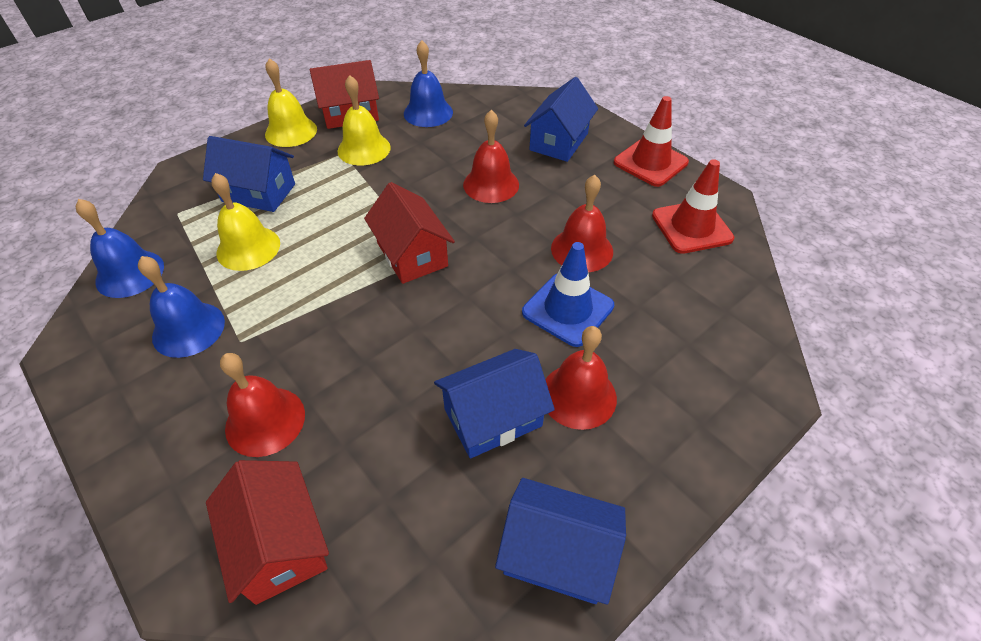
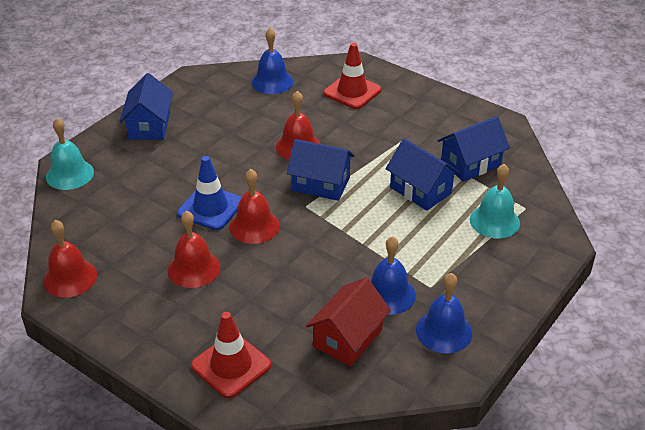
red house: [206,460,329,605] [310,60,379,129] [364,182,455,284] = 3 -> [306,278,391,366] = 1
turquoise bell: none = 0 -> [46,118,94,190] [470,164,520,239] = 2
yellow bell: [211,173,280,271] [265,58,317,147] [337,75,391,165] = 3 -> none = 0

